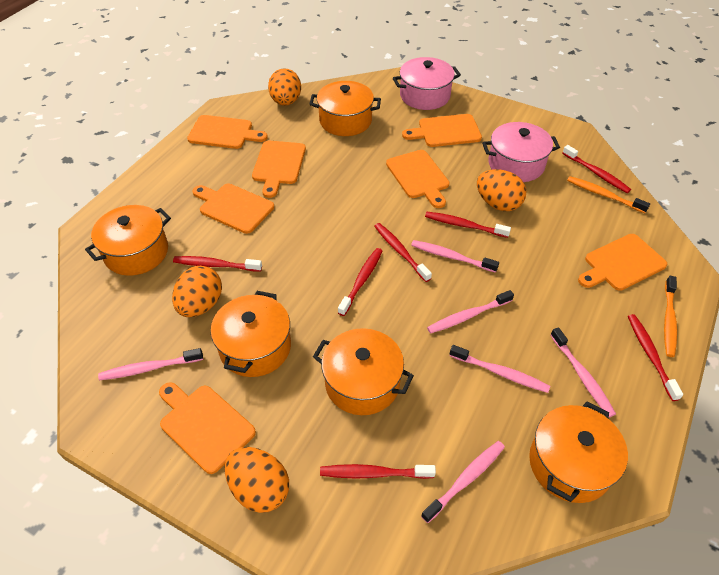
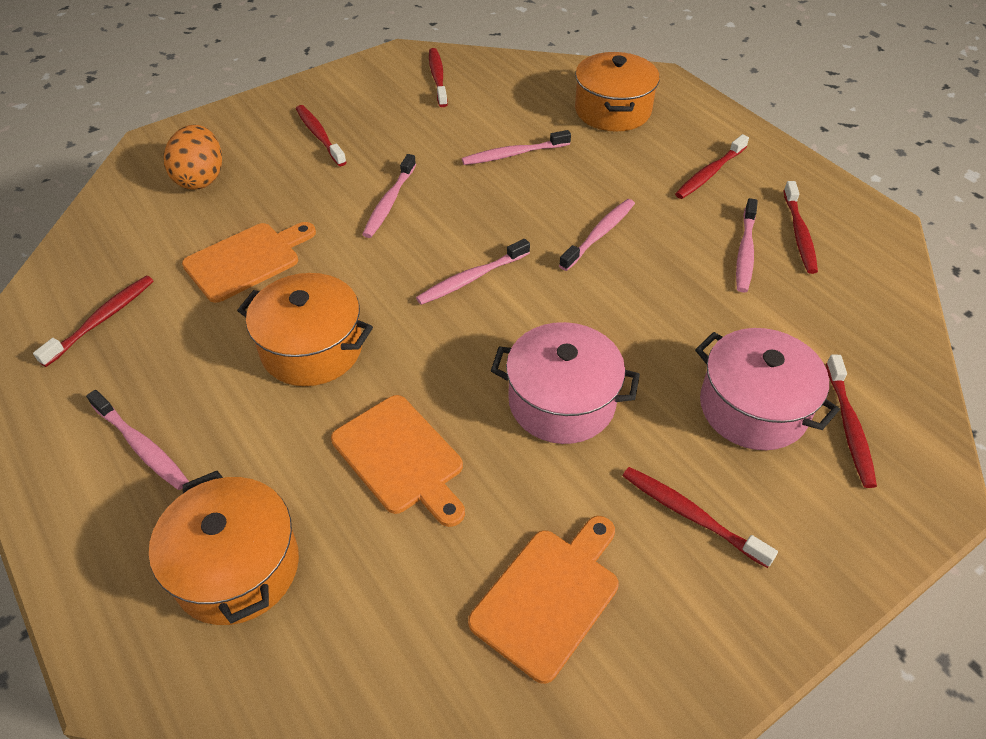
orange cutting board: [159,382,256,474] [187,115,268,149] [192,184,274,234] [252,141,306,198] [386,150,450,208] [402,114,482,147] [578,234,667,291] = 7 -> [182,222,316,303] [331,395,465,527] [468,516,619,684] = 3
orange egg: [172,266,222,317] [225,447,289,513] [268,68,301,106] [477,169,526,211] = 4 -> [164,125,222,190] = 1
orange pot: [85,205,171,276] [211,291,291,377] [310,81,381,136] [313,328,414,415] [529,402,628,503] = 5 -> [149,471,299,625] [237,273,373,386] [575,52,660,131] = 3
orange toothbrush: [567,176,650,213] [664,276,677,357] = 2 -> none = 0

